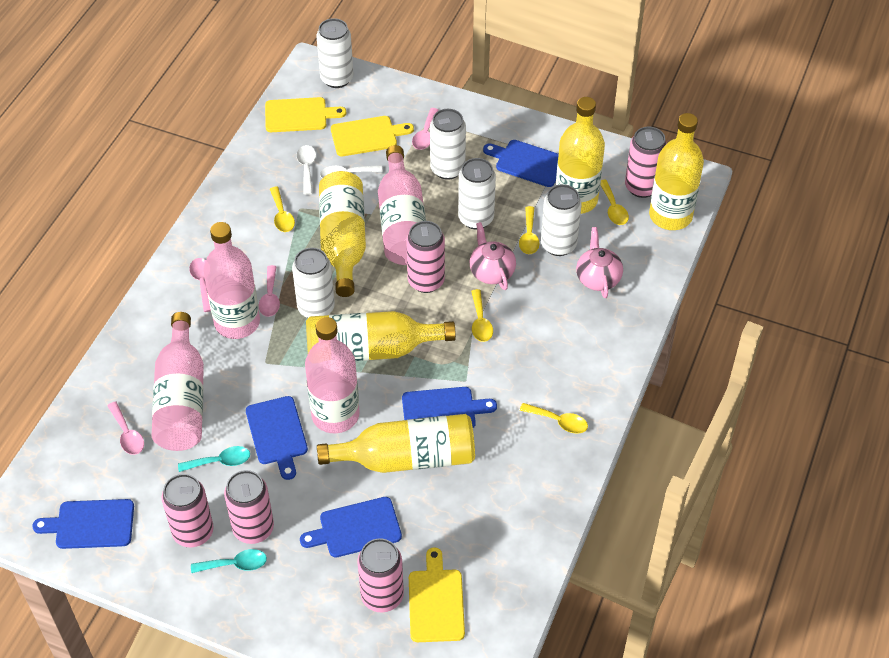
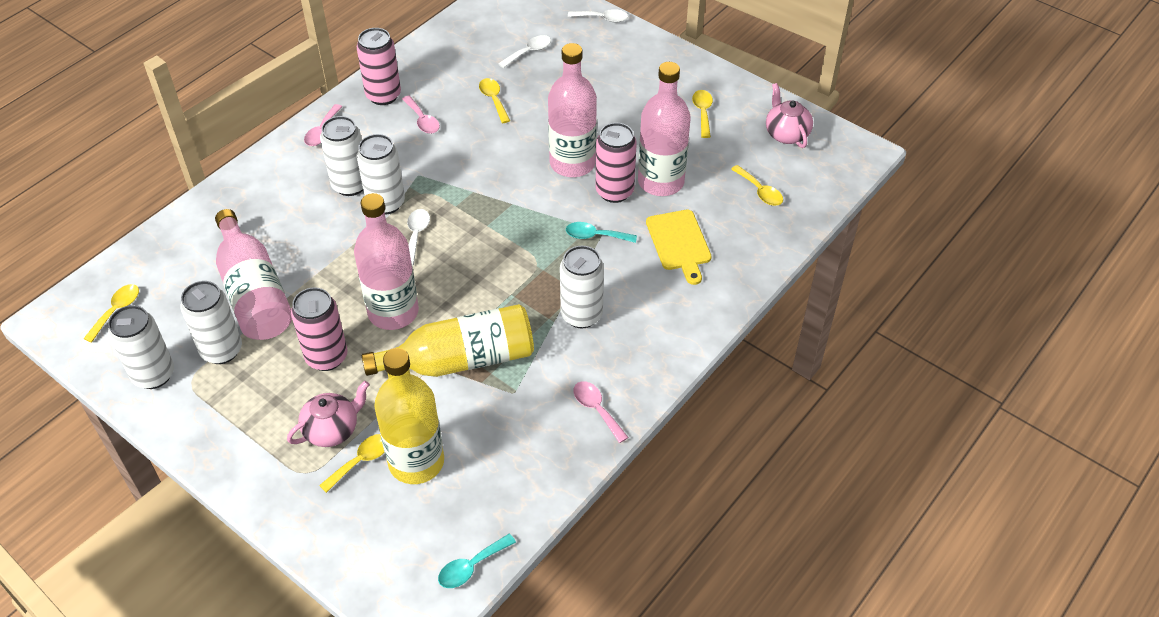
blue cutting board: [32,499,134,549] [246,396,308,480] [300,497,402,557] [402,387,497,428] [483,140,559,187] = 5 -> none = 0
pink can: [162,474,214,547] [224,470,274,544] [357,538,404,613] [406,221,445,293] [625,127,667,198] = 5 -> [291,287,347,371] [357,28,401,105] [596,123,637,203] = 3
pink spoon: [107,401,144,455] [189,258,211,312] [259,265,280,317] [412,108,439,150] = 4 -> [304,104,342,146] [402,96,440,134] [573,381,629,443] = 3
white spoon: [296,145,316,195] [320,165,383,178] = 2 -> [407,209,430,266] [498,35,551,68] [568,9,628,22] = 3
yellow bottle: [306,311,456,361] [317,414,475,473] [319,171,366,297] [556,97,605,214] [649,113,704,230] = 5 -> [362,304,534,377] [374,348,444,484] = 2
yellow cutting board: [265,97,346,132] [331,116,414,156] [409,547,465,642] = 3 -> [646,210,712,285] = 1

